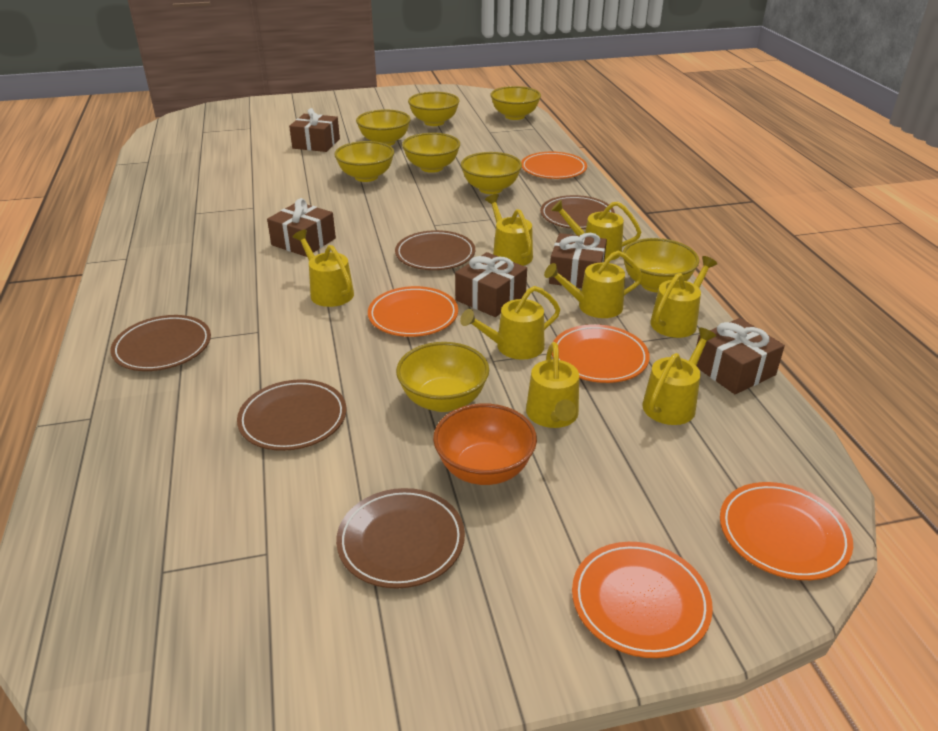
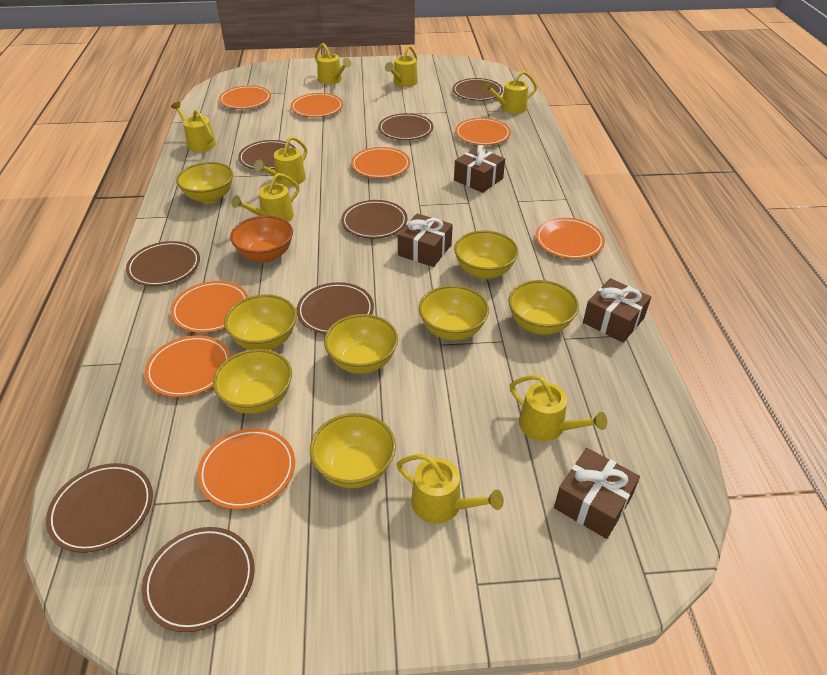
brown gift: [267,198,336,257] [289,108,340,152] [455,252,527,317] [549,233,607,288] [696,318,785,394] = 5 -> [398,213,453,267] [454,145,505,193] [554,448,640,539] [583,278,651,343] = 4
brown plate: [111,315,211,371] [237,379,346,451] [336,488,465,589] [395,230,475,270] [540,195,615,229] = 5 -> [46,463,153,553] [126,241,200,286] [142,527,255,632] [238,140,295,169] [297,282,374,334] [341,200,408,239] [379,113,433,140] [453,78,503,101] = 8
orange plate: [368,286,458,337] [521,152,587,179] [552,324,650,383] [572,542,713,658] [720,482,853,580] = 5 -> [144,335,231,397] [170,281,248,333] [197,428,295,510] [219,86,271,109] [291,93,343,117] [351,147,410,178] [455,118,511,145] [535,218,605,259] = 8

